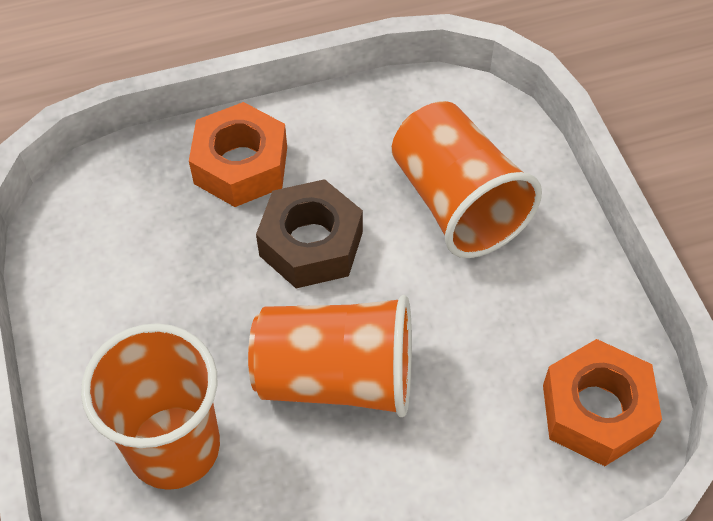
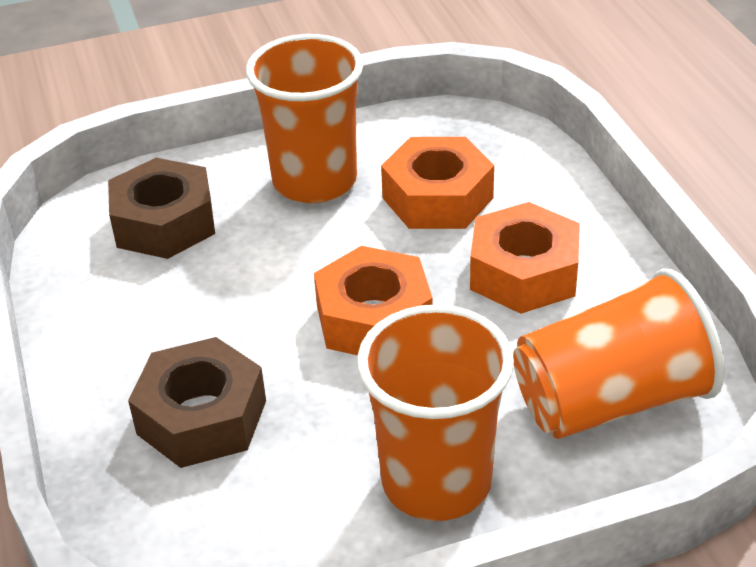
brown nut: [256,179,363,288] = 1 -> [108,158,215,259] [128,337,266,468] = 2
orange nut: [189,102,287,207] [543,339,662,466] = 2 -> [314,246,433,355] [381,137,494,229] [470,202,580,314] = 3

